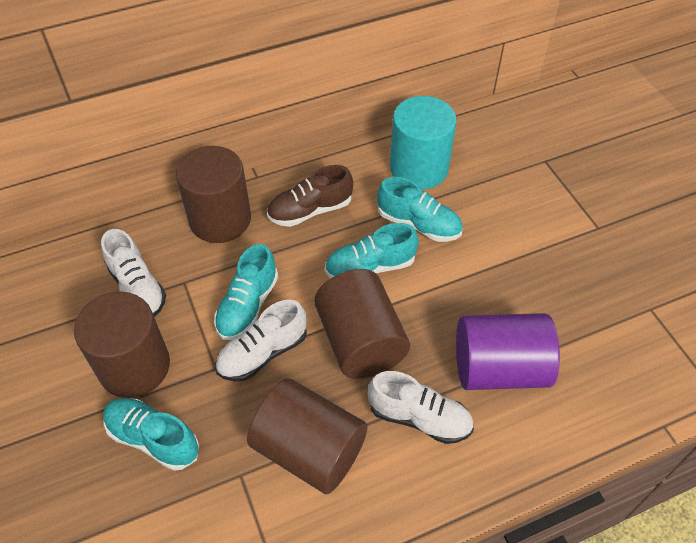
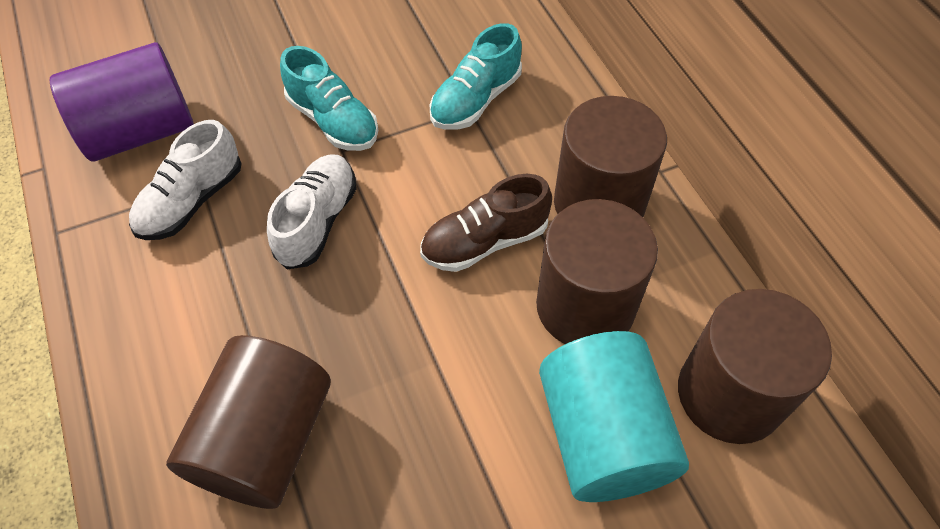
turquoise shoe: [103,398,199,471] [214,244,278,340] [325,223,419,278] [377,177,463,242] = 4 -> [280,46,378,151] [430,23,522,130] = 2
white shoe: [101,229,166,317] [215,300,307,382] [368,371,474,444] = 3 -> [129,120,242,240] [267,155,357,269] = 2

